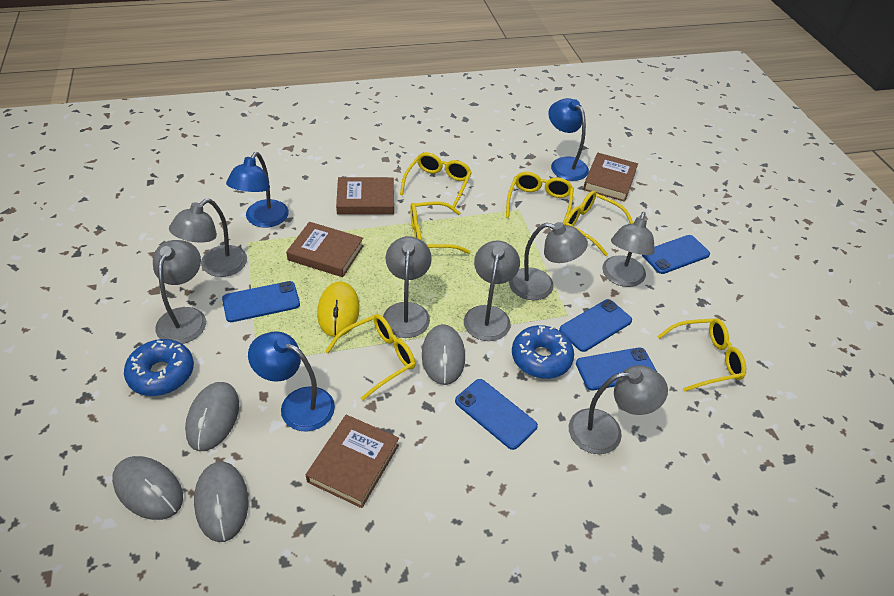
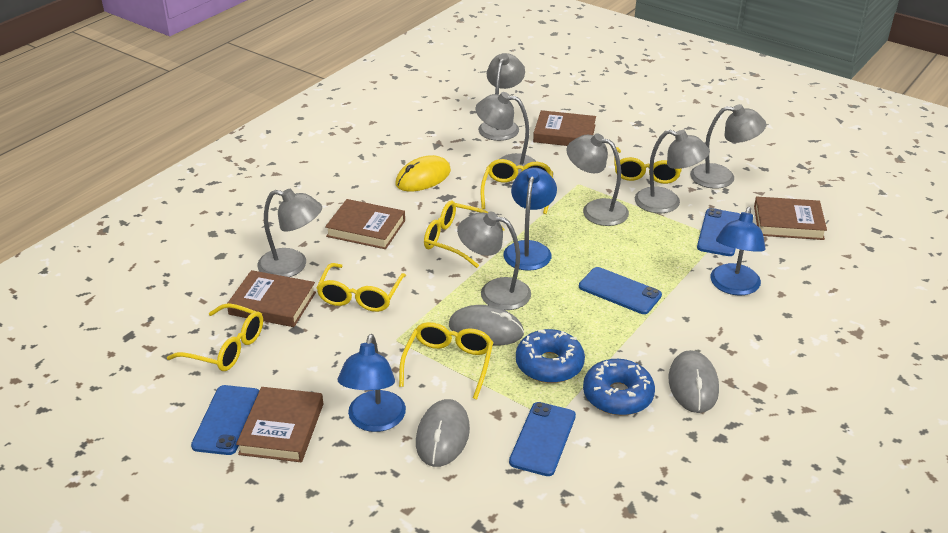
blue phone: [222,281,300,322] [455,379,538,450] [559,299,632,352] [576,347,657,391] [642,235,710,274] = 5 -> [191,385,259,455] [509,402,576,476] [579,267,662,314] [697,208,740,256] = 4
brown book: [286,222,364,277] [306,415,399,508] [336,177,394,214] [583,153,638,202] = 4 -> [227,270,316,327] [236,387,323,462] [325,199,405,249] [533,110,596,146] [754,197,827,240] = 5
grey mouse: [112,456,183,520] [185,382,239,451] [194,461,249,542] [422,324,465,385] = 4 -> [416,399,470,467] [449,305,524,346] [668,350,719,413] = 3

